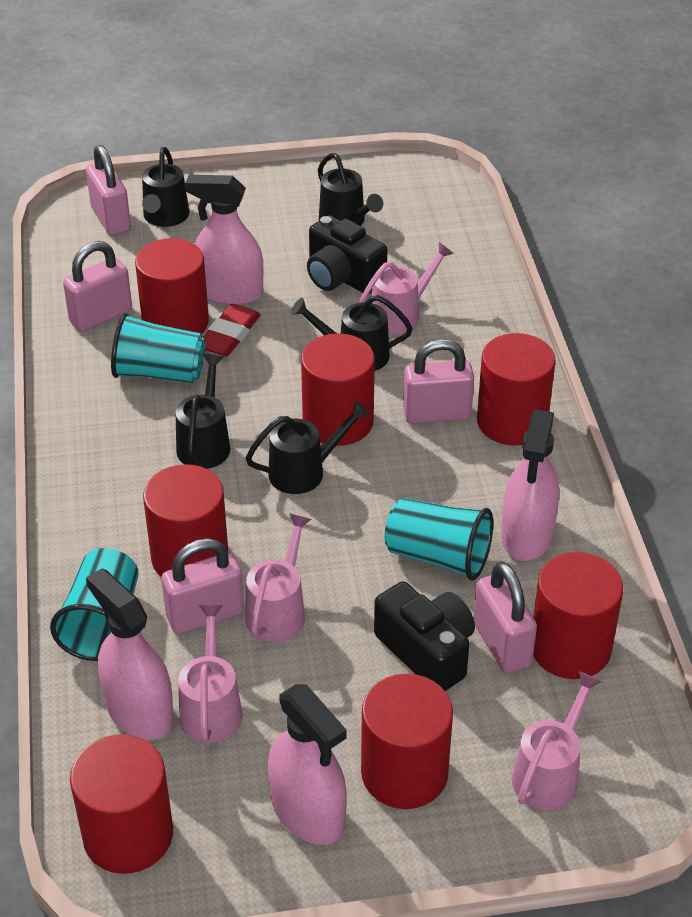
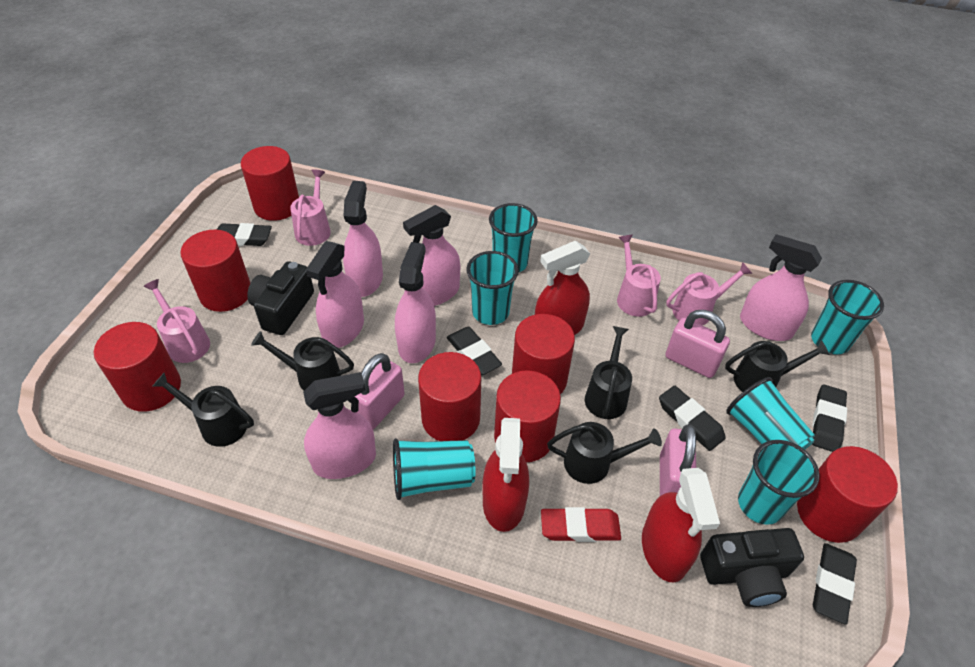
black eraser: none = 0 -> [216,223,272,246] [447,327,502,375] [659,386,726,451] [812,384,847,452] [813,543,857,625] = 5
pink padlock: [63,241,132,332] [86,145,131,236] [162,538,244,634] [403,339,474,424] [473,562,537,674] = 5 -> [355,353,405,429] [660,425,696,496] [666,310,730,378] = 3
pink spray bottle: [86,568,174,740] [185,175,263,305] [268,684,347,845] [501,410,559,561] = 4 -> [303,372,376,479] [306,241,364,348] [343,181,383,297] [395,242,436,363] [403,205,460,306] [740,234,822,341] = 6
red spray bottle: none = 0 -> [482,418,529,532] [535,241,590,335] [642,468,720,583] = 3
turquoise cup: [50,548,139,661] [111,313,205,383] [385,498,493,581] = 3 -> [393,438,475,500] [466,251,519,325] [489,203,538,273] [726,377,815,450] [738,440,820,525] [811,280,884,354] = 6

